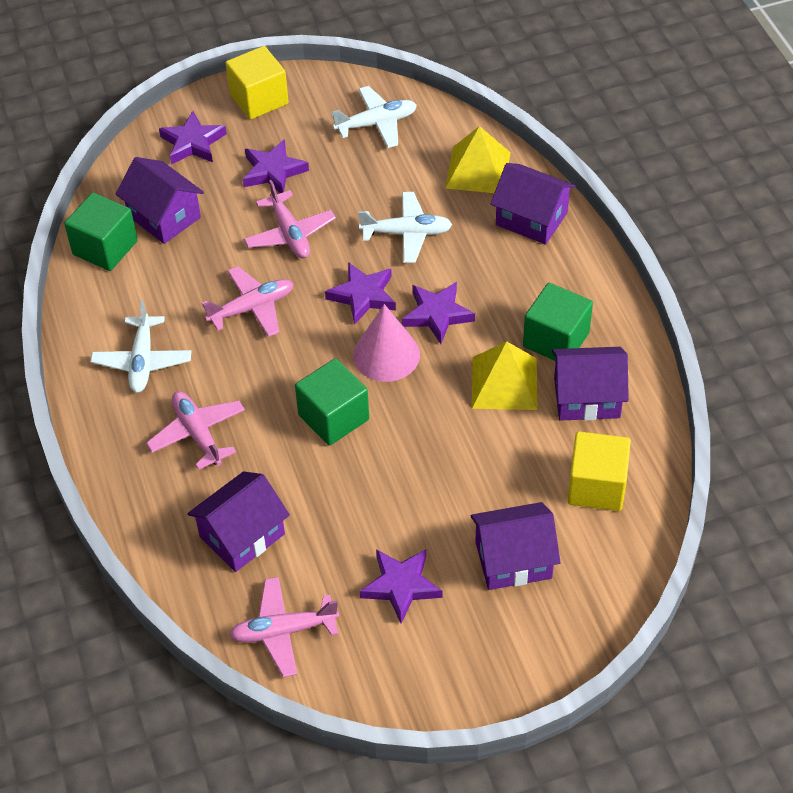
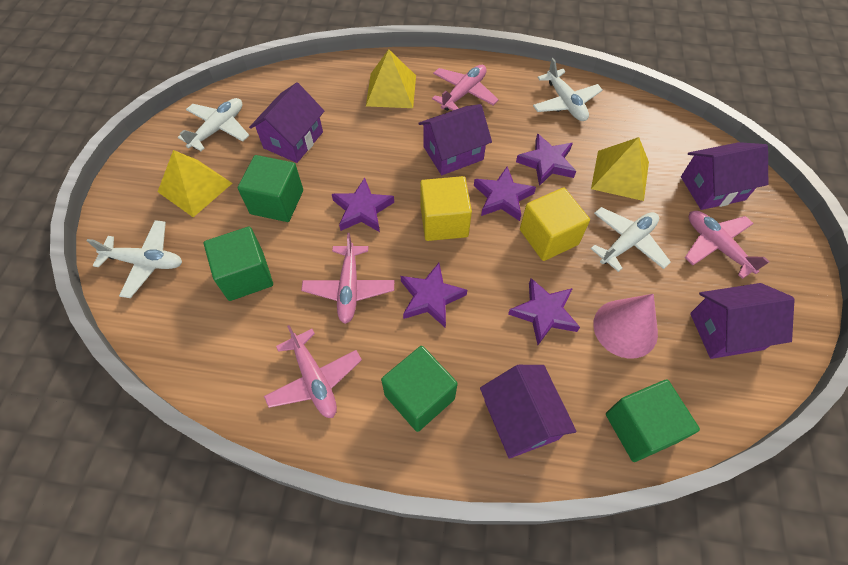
green cube: [64,193,138,271] [295,358,369,446] [523,283,593,361] = 3 -> [204,227,273,301] [238,155,303,222] [381,346,458,432] [606,379,700,462] = 4
white plane: [91,301,191,393] [331,86,417,148] [358,192,452,263] = 3 -> [87,220,182,298] [178,98,249,151] [533,58,603,121] [591,207,671,272] = 4
yellow pyramid: [445,126,511,193] [472,341,537,410] = 2 -> [158,150,232,217] [366,49,416,108] [591,137,649,201] = 3

